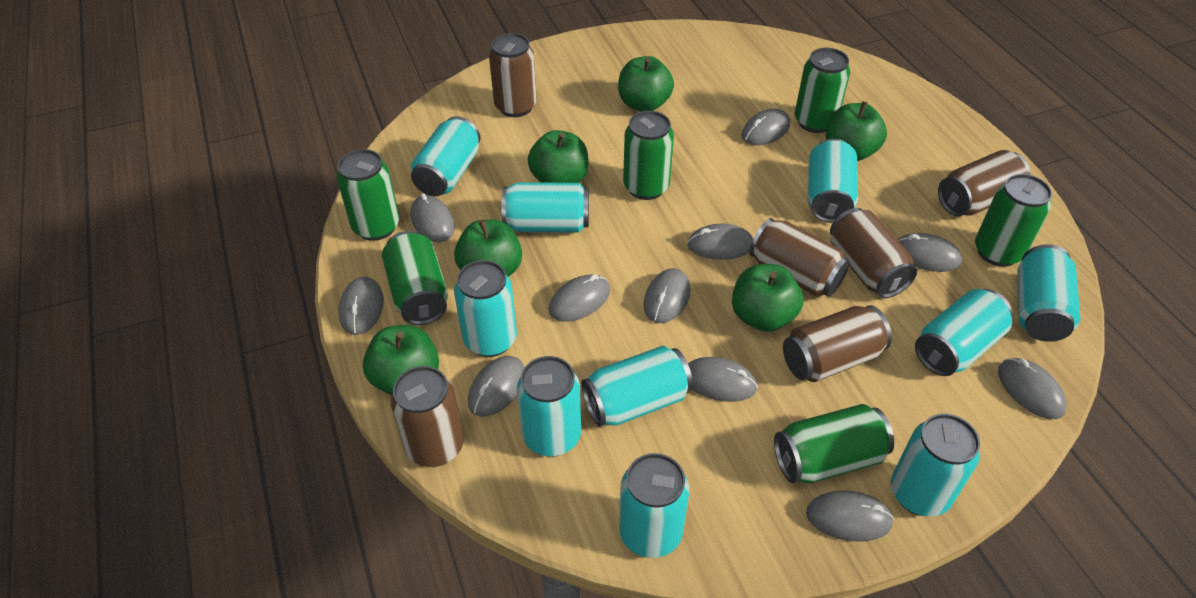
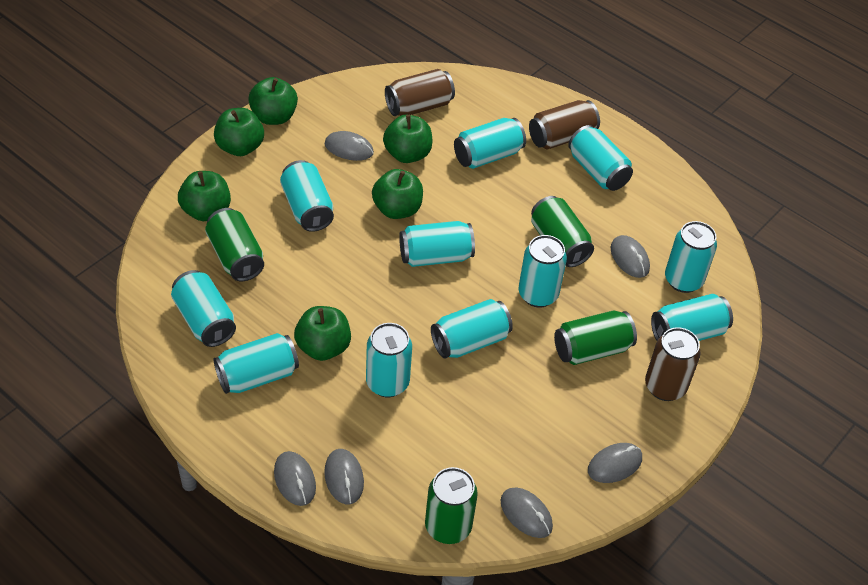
brown can: [391,366,464,467] [489,33,537,117] [749,218,850,297] [783,305,892,382] [830,208,917,298] [938,150,1030,216] = 6 -> [385,69,455,116] [529,100,600,150] [645,327,701,401] = 3
green can: [337,149,399,241] [382,231,448,325] [623,111,674,200] [774,404,894,484] [795,48,850,133] [975,174,1052,267] = 6 -> [205,208,264,281] [425,467,478,544] [531,196,594,267] [554,311,637,365] = 4
grey mouse: [339,277,384,335] [410,193,455,242] [468,356,525,417] [549,274,610,322] [644,268,690,323] [687,224,753,260] [688,357,758,402] [741,109,790,145] [806,490,894,542] [897,233,962,272] [998,358,1067,419] = 11 -> [274,451,316,506] [324,131,374,161] [324,449,364,504] [501,488,553,538] [588,443,642,483] [610,235,650,278] = 6
turquoise can: [410,116,480,196] [454,260,517,357] [501,182,589,232] [517,356,581,457] [581,346,693,427] [619,453,689,558] [808,139,858,223] [891,414,980,517] [915,289,1013,376] [1018,244,1080,342] = 10 -> [171,270,236,347] [214,333,299,394] [280,160,334,232] [366,323,412,397] [399,221,475,267] [431,299,513,359] [454,118,526,169] [518,235,567,308] [568,125,633,191] [651,294,733,341] [665,221,717,293] = 11

